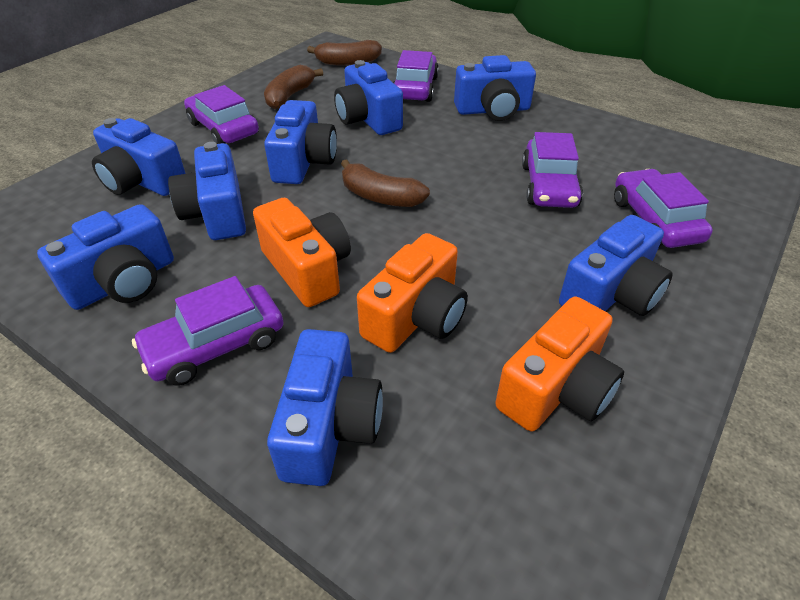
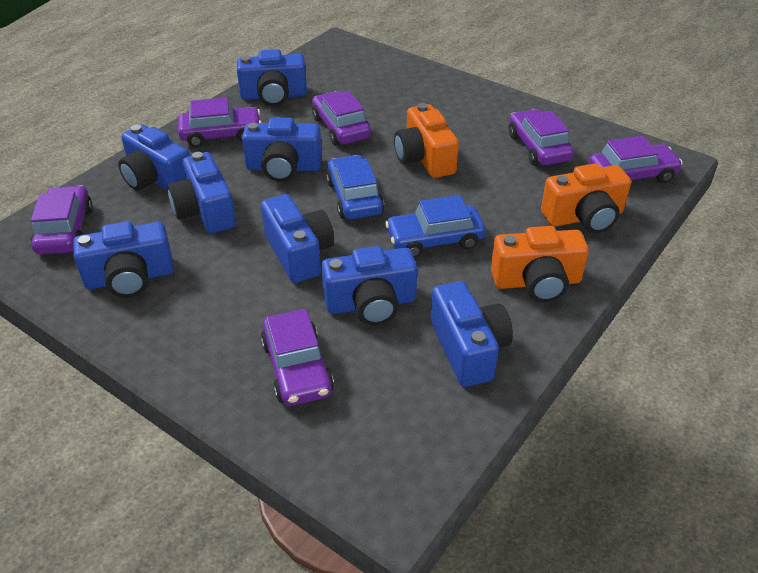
blue car: none = 0 -> [326,155,384,219] [385,195,486,258] = 2
brown banana: [264,65,323,109] [307,40,382,65] [341,159,430,207] = 3 -> none = 0
purple car: [132,276,283,386] [184,85,259,144] [393,50,439,102] [522,132,583,208] [614,169,713,248] = 5 -> [31,185,93,255] [178,97,262,147] [261,309,334,406] [312,91,371,145] [509,109,574,166] [589,136,683,183] = 6

